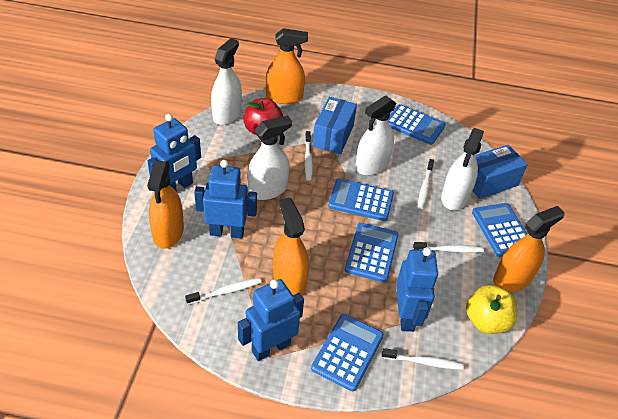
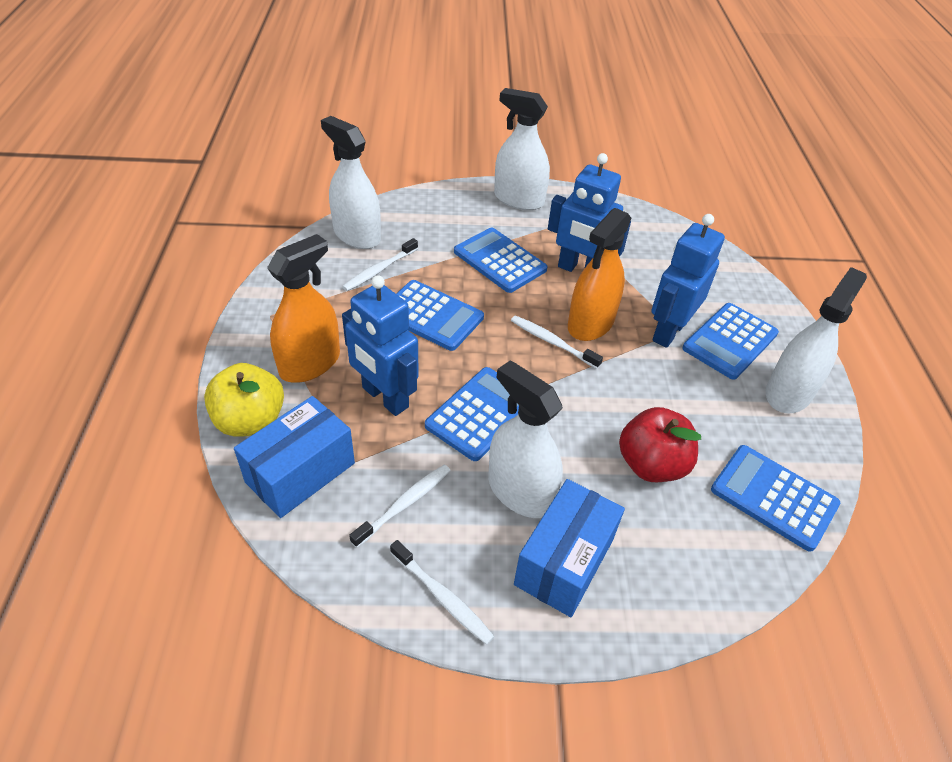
blue robot: [148,114,201,192] [194,160,257,238] [238,279,304,361] [396,247,438,332] = 4 -> [342,275,419,416] [548,153,631,272] [651,214,725,348] = 3
orange spray bottle: [147,160,184,249] [266,28,308,104] [273,197,309,295] [493,206,565,292] = 4 -> [267,234,340,383] [568,208,631,341] = 2
white toothbrush: [185,278,262,305] [304,131,313,181] [382,348,464,370] [413,242,484,253] [418,159,434,209] = 5 -> [342,238,418,291] [349,464,451,548] [390,540,495,645] [511,316,603,369] = 4

